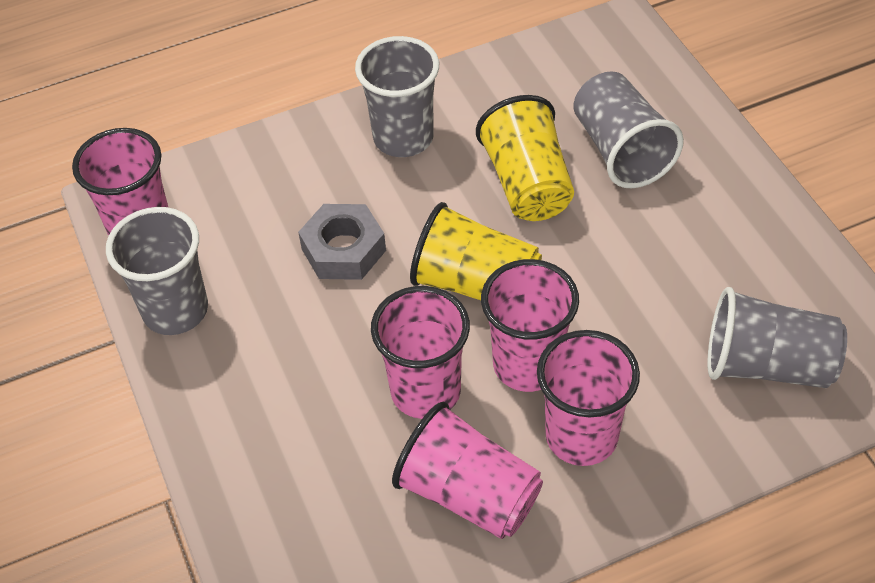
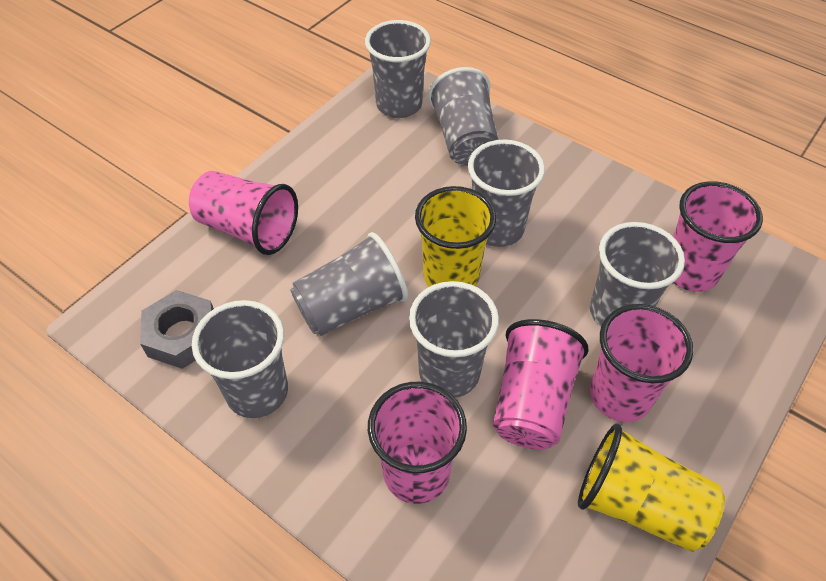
grey cup: [106,207,208,335] [355,36,439,157] [574,71,684,188] [708,287,847,388] = 4 -> [192,300,288,418] [290,232,408,336] [365,20,431,118] [409,281,499,398] [428,67,499,166] [468,140,545,247] [590,222,685,327] = 7

